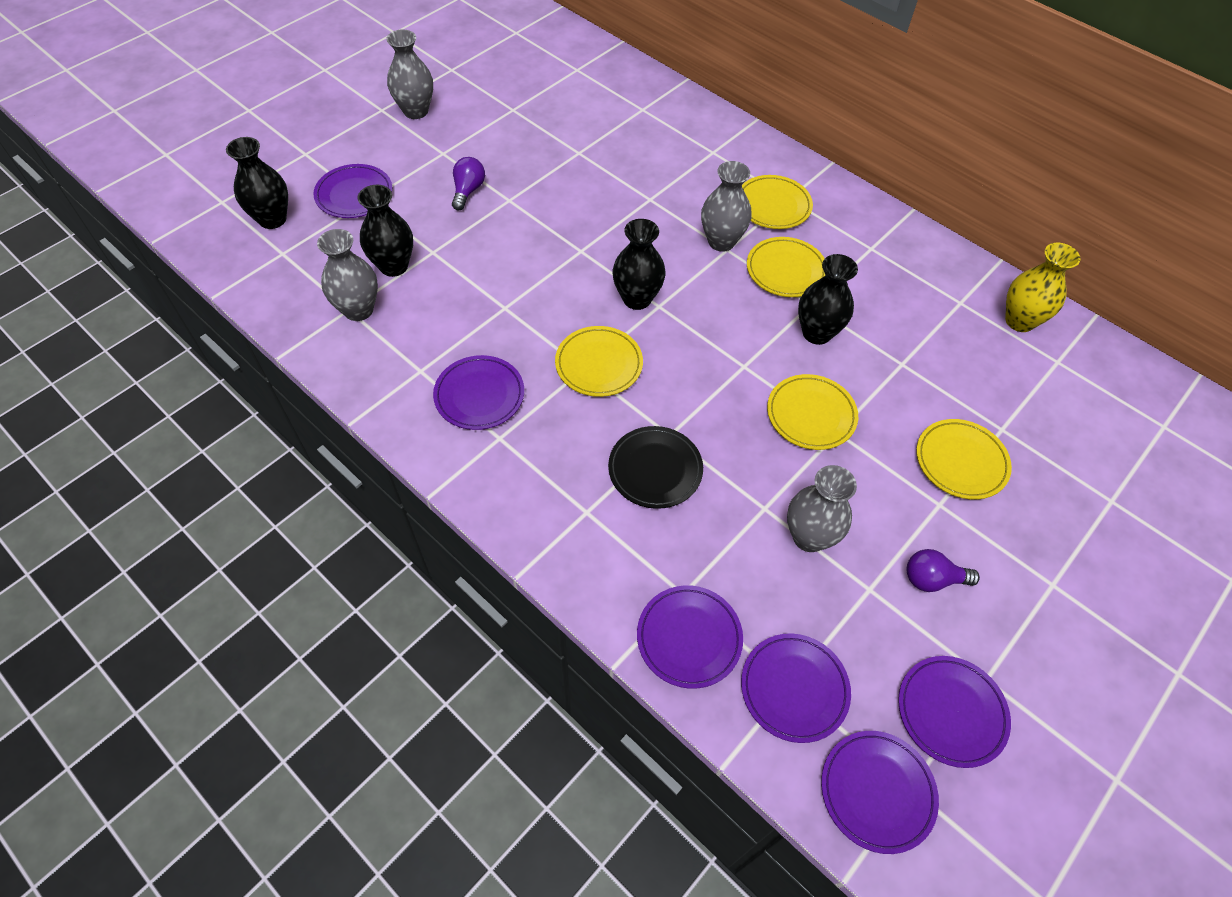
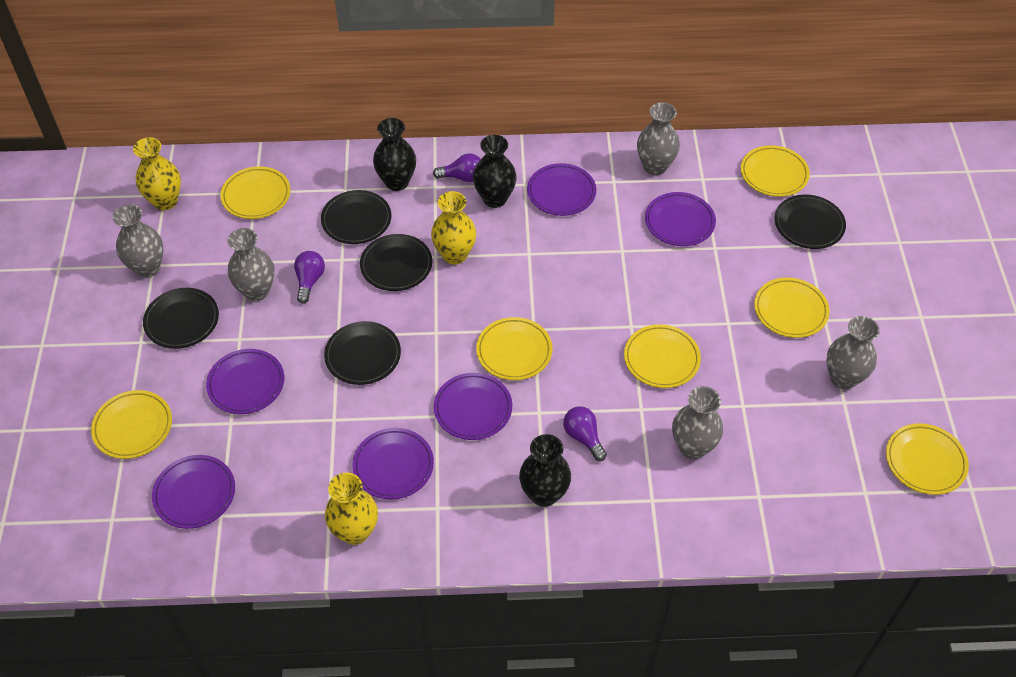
black plate: [608,426,703,509] = 1 -> [143,288,219,349] [321,190,391,244] [324,321,401,385] [360,234,432,291] [774,195,846,249] = 5
black vase: [226,137,288,229] [357,185,413,277] [613,219,666,310] [798,254,858,345] = 4 -> [373,118,416,191] [473,135,517,208] [519,434,571,507] = 3
grey vase: [317,229,378,321] [387,29,433,119] [701,161,752,252] [787,465,857,552] = 4 -> [113,204,163,278] [228,228,275,301] [637,102,680,175] [672,386,723,459] [826,316,880,389] = 5
purple light bulb: [452,157,485,210] [906,549,980,592] = 2 -> [294,251,325,303] [433,153,481,182] [563,406,607,461] = 3
yellow plate: [555,326,643,397] [742,175,813,229] [747,237,825,297] [767,374,858,450] [916,419,1012,500] = 5 -> [91,390,172,459] [220,166,290,219] [476,317,552,380] [624,324,701,388] [741,145,810,197] [754,277,830,338] [886,423,969,495] = 7
yellow vase: [1005,243,1081,332] = 1 -> [133,137,181,210] [325,473,378,545] [431,191,476,265] = 3

